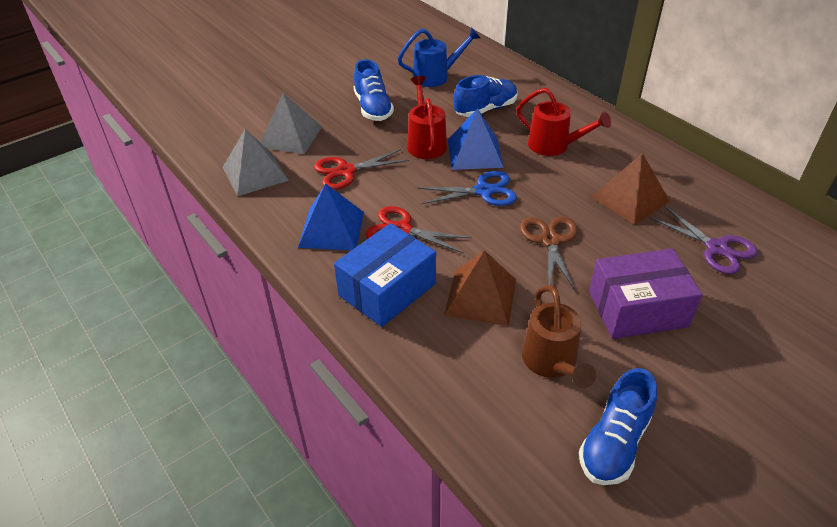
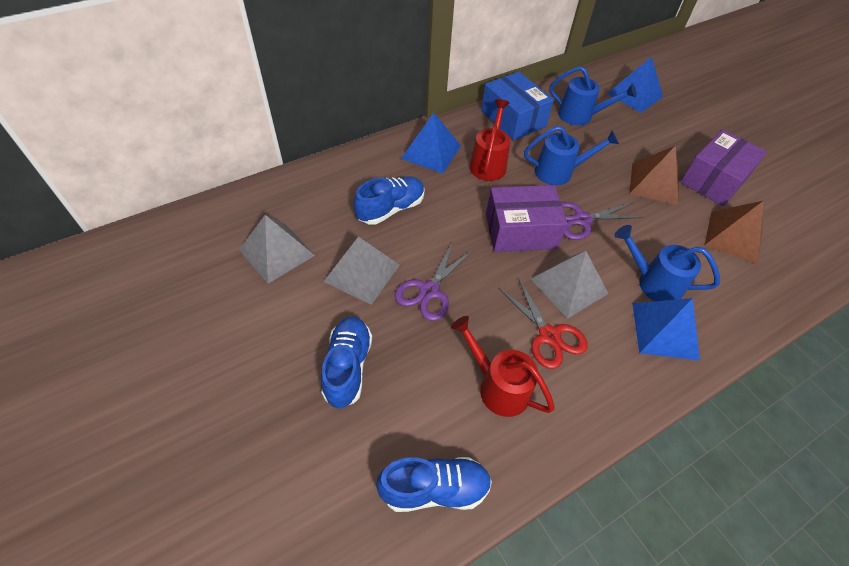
blue pyramid: [298,183,364,250] [448,108,504,170] = 2 -> [401,113,461,173] [607,57,663,113] [632,298,700,361] = 3
blue scissors: [417,171,517,206] = 1 -> none = 0
blue watering can: [398,27,480,87] = 1 -> [524,126,619,185] [549,66,637,126] [615,225,720,301] = 3
brown scissors: [520,217,577,292] = 1 -> none = 0
brown watering can: [522,285,596,388] = 1 -> none = 0
grey pyramid: [222,129,289,196] [260,93,322,154] = 2 -> [239,215,315,284] [324,237,400,305] [531,251,609,319] = 3
purple box: [589,248,703,339] = 1 -> [486,185,568,252] [680,129,767,206] = 2
purple scissors: [649,205,758,274] = 1 -> [395,242,473,321] [561,202,643,240] = 2
red scissors: [314,149,409,190] [366,206,472,254] = 2 -> [498,278,588,369] = 1

